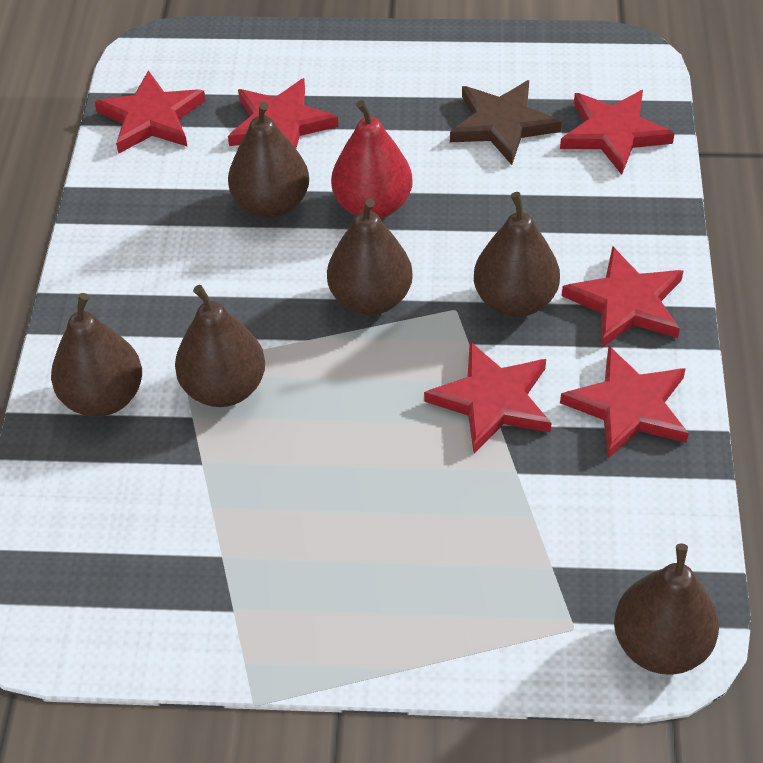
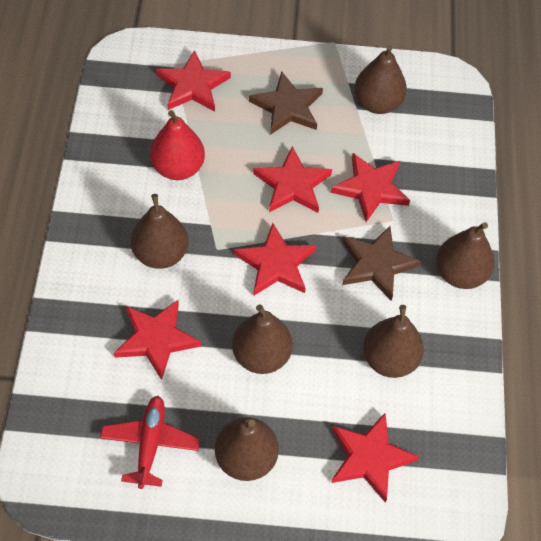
brown star: [450,80,562,165] = 1 -> [249,71,323,135] [342,226,421,301] = 2
red plane: none = 0 -> [100,396,200,489] = 1

